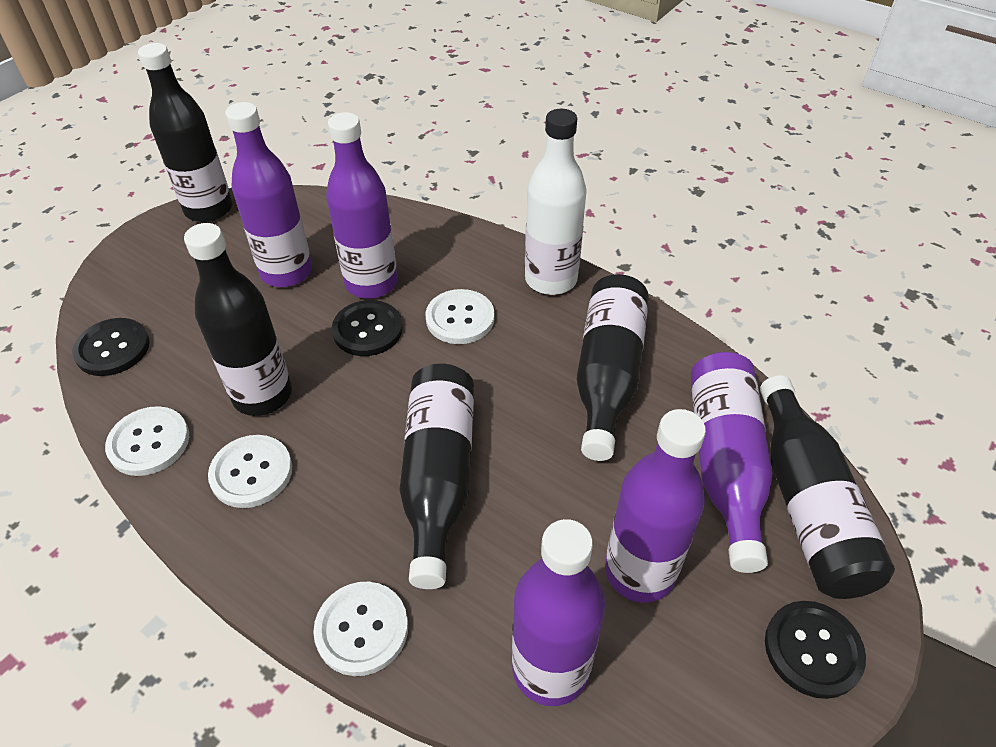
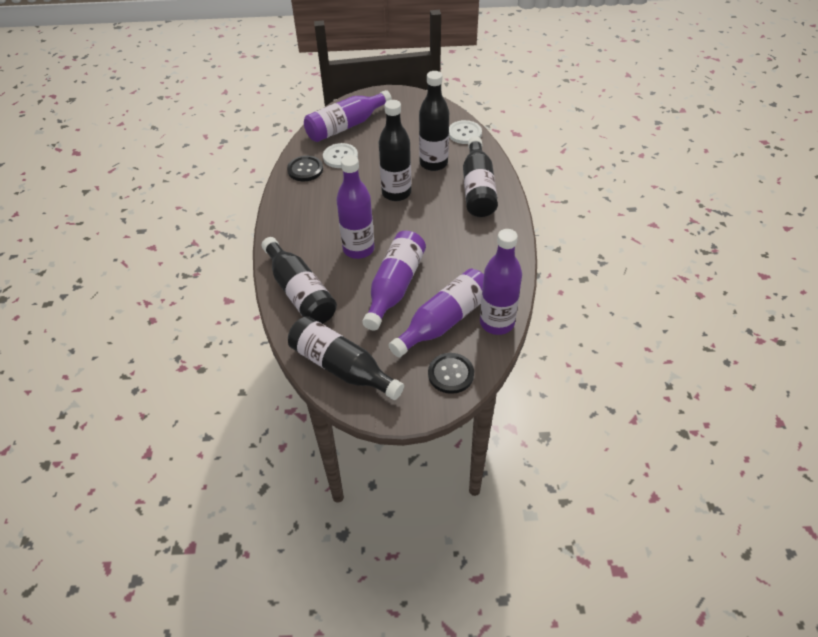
black button: [72,318,150,376] [332,300,403,356] [765,601,866,699] = 3 -> [287,156,323,181] [428,353,474,394] = 2
white bottle: [525,109,587,295] = 1 -> none = 0
white button: [105,406,189,476] [208,435,292,508] [313,582,408,676] [425,289,495,344] = 4 -> [323,143,358,168] [449,120,482,144] = 2

